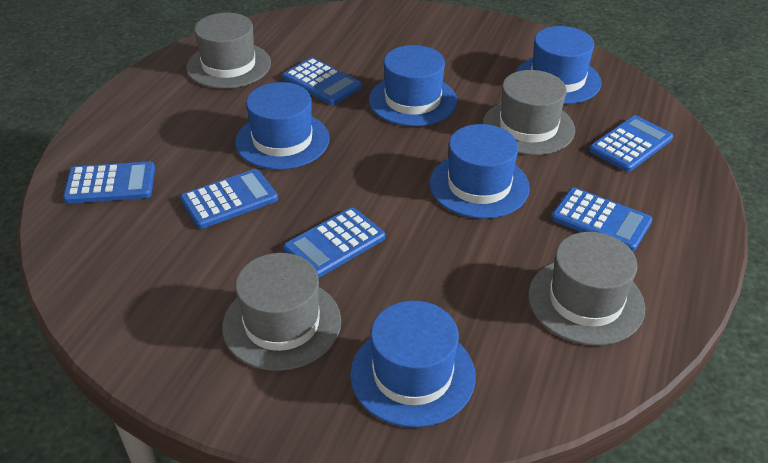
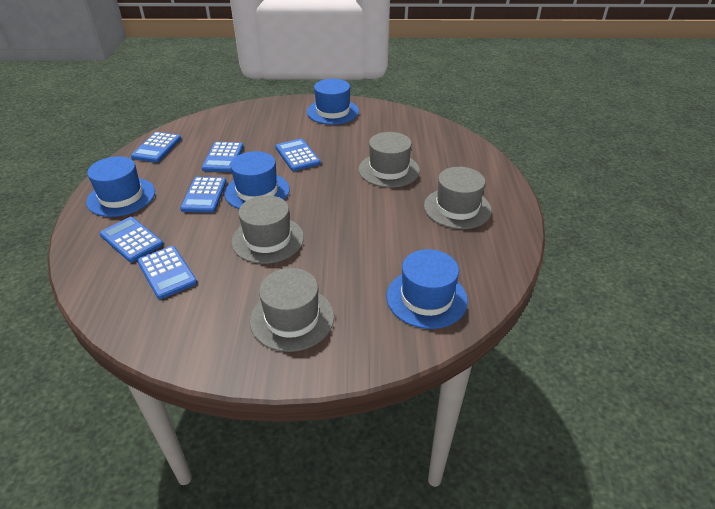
blue hat: [235,82,330,170] [350,301,476,428] [369,45,457,126] [430,124,530,219] [516,26,602,104] = 5 -> [86,156,155,217] [224,151,290,209] [307,79,359,125] [387,249,468,329] = 4

